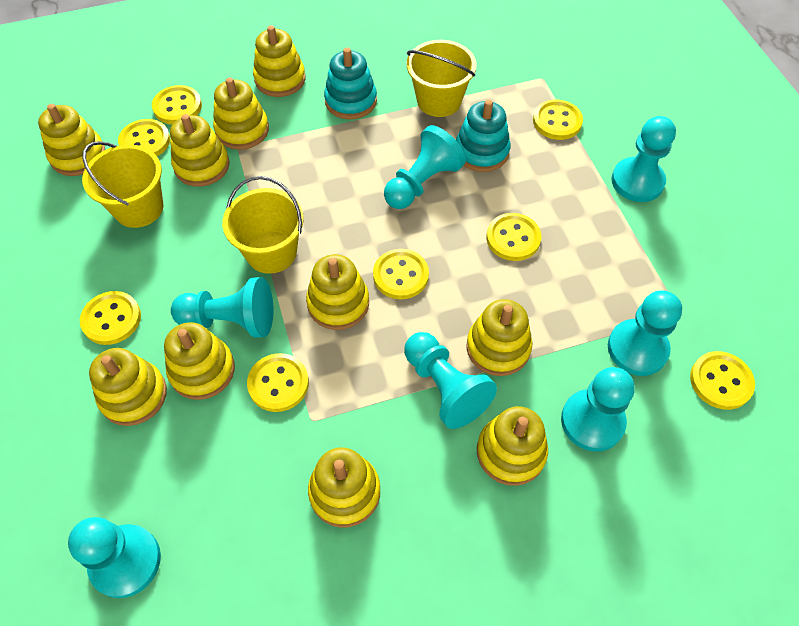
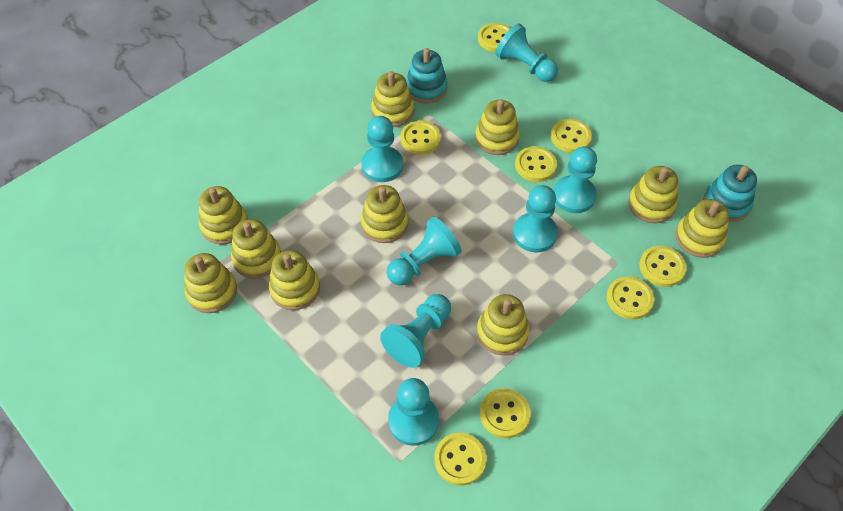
yellow bucket: [82,141,164,228] [222,176,304,274] [407,40,477,117] = 3 -> none = 0

